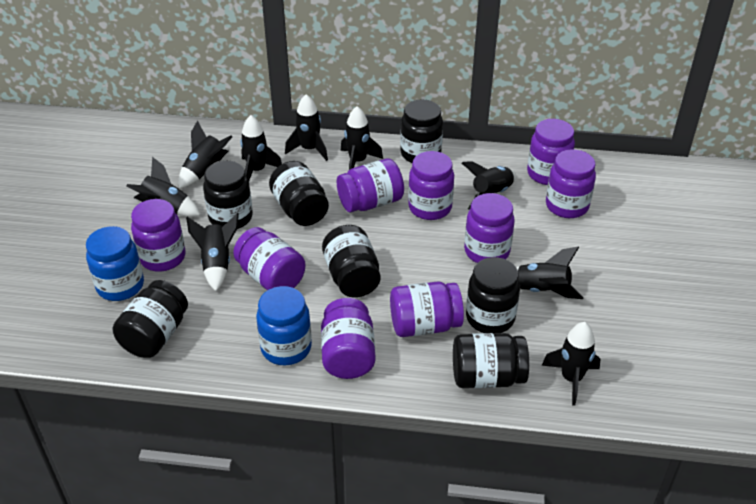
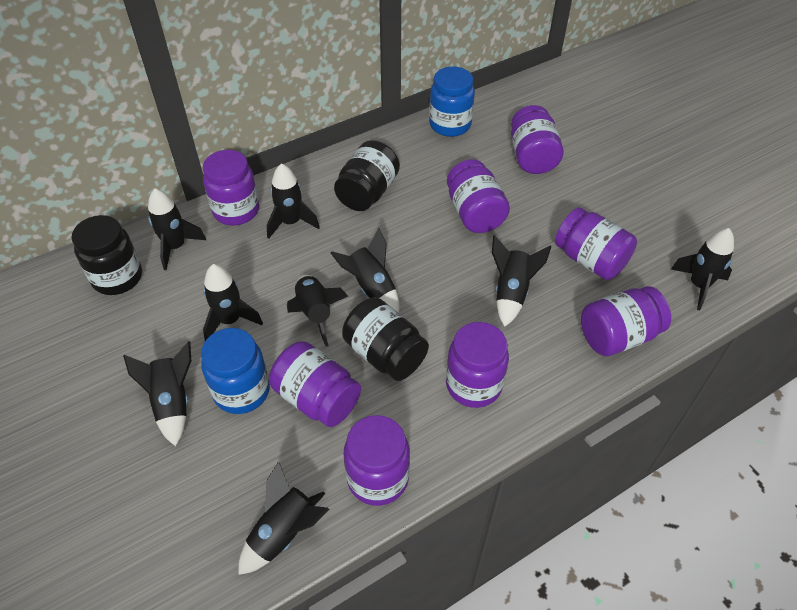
black jar: [113,280,188,358] [203,161,253,229] [269,161,329,226] [322,225,381,298] [400,100,443,163] [453,333,529,388] [466,257,520,333] = 7 -> [72,215,142,295] [334,140,400,211] [342,297,429,381] = 3
purple jar: [131,199,185,272] [233,227,306,291] [321,298,376,379] [337,159,404,213] [390,281,464,337] [408,151,454,220] [464,193,515,263] [527,119,575,185] [546,149,596,218] = 9 -> [203,150,259,225] [269,341,361,427] [343,415,410,506] [446,322,509,408] [447,159,510,233] [511,105,563,174] [555,207,637,280] [581,286,671,356] = 8

